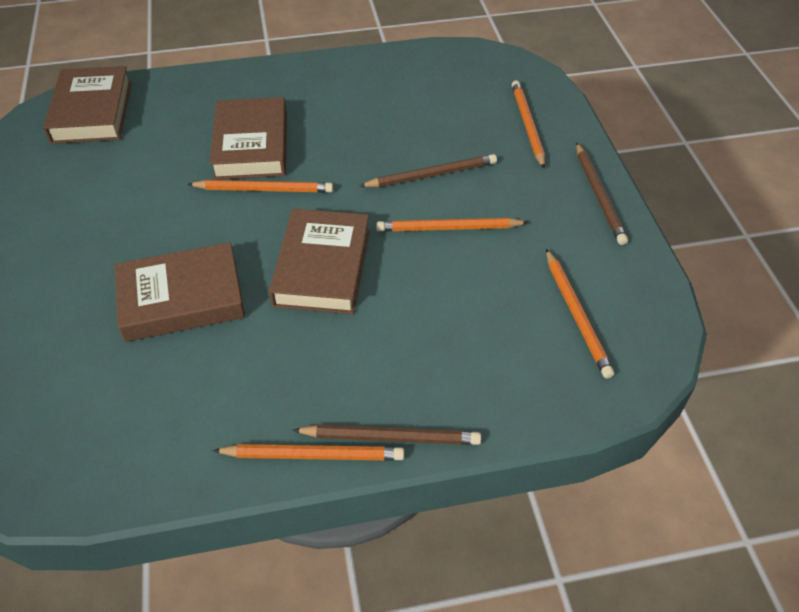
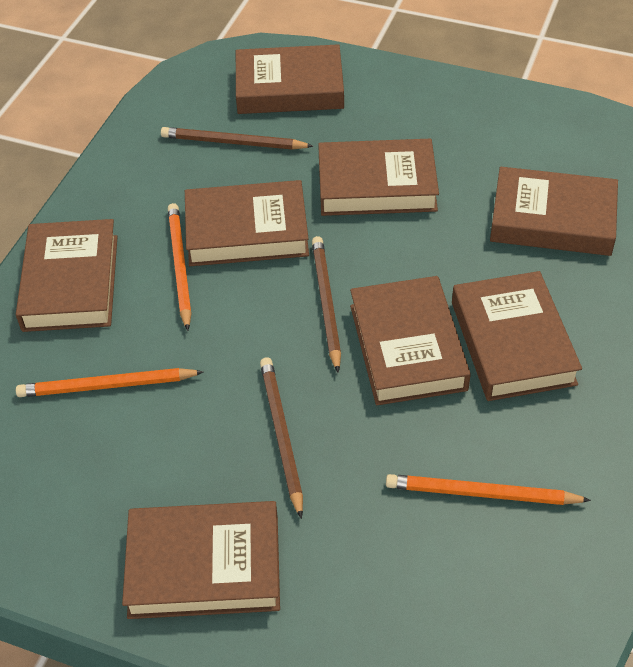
brown book: [43,66,132,144] [115,242,245,342] [209,97,287,180] [269,209,370,314] = 4 -> [16,219,118,332] [122,501,280,619] [185,180,309,266] [236,44,344,114] [318,139,439,216] [350,276,471,405] [452,271,582,401] [490,167,618,256] = 8
orange pencil: [187,180,333,193] [213,444,404,461] [376,218,529,231] [512,80,545,169] [546,249,614,379] = 5 -> [16,368,203,397] [168,203,192,331] [386,474,591,505] = 3

